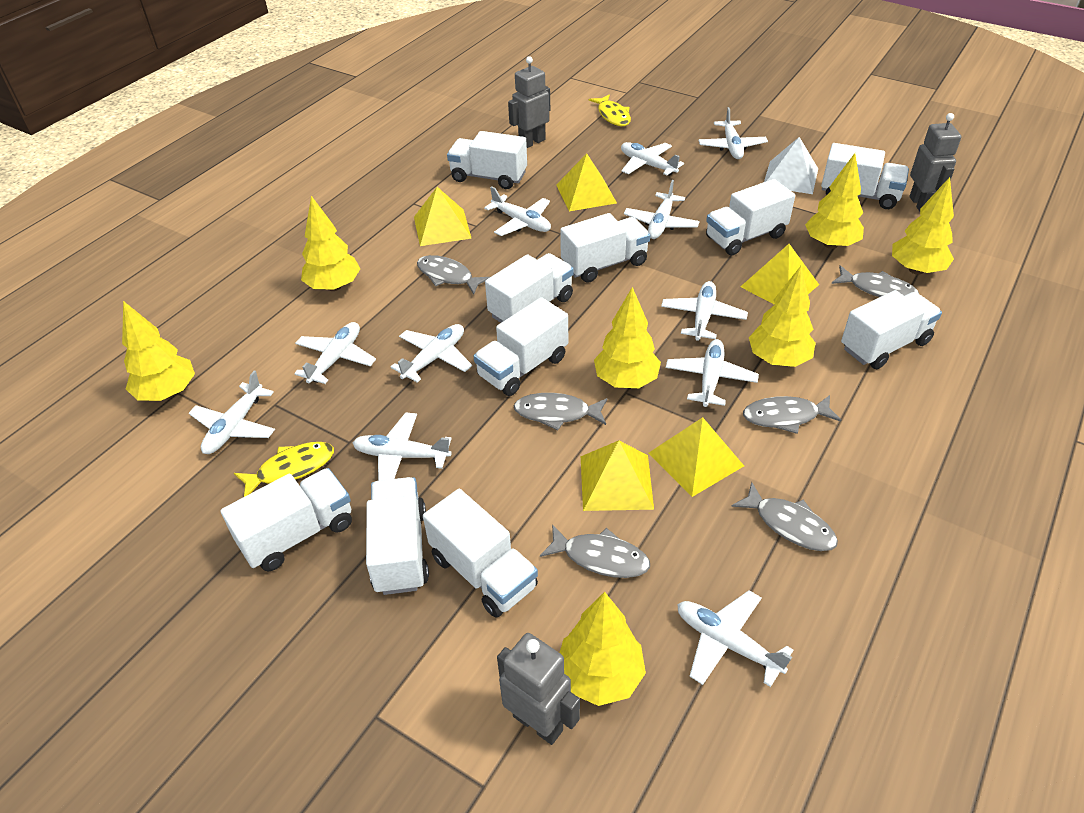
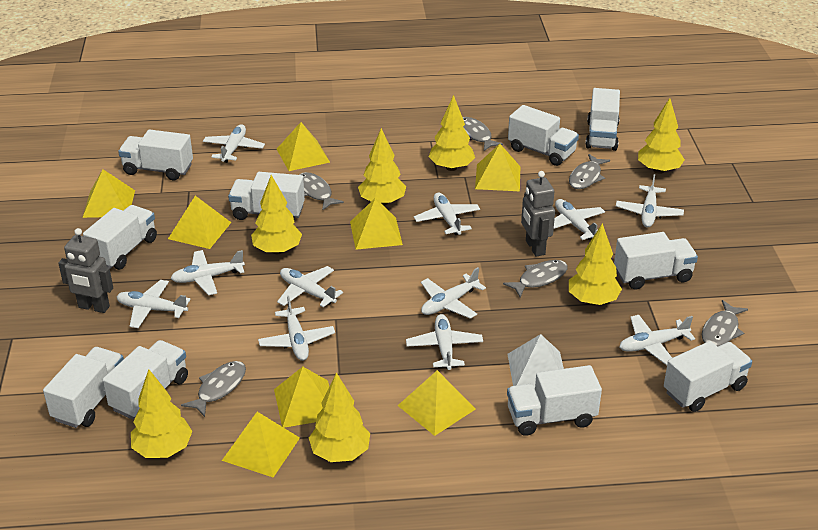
grey robot: [497,633,580,745] [508,56,550,148] [910,113,961,212] = 3 -> [58,228,113,313] [521,171,555,256] = 2
yellow fish: [234,442,334,497] [589,94,631,126] = 2 -> none = 0
yellow pyramid: [414,187,472,246] [556,154,617,211] [581,441,654,511] [649,417,744,497] [740,244,819,305] = 5 -> [82,169,135,218] [168,196,231,249] [222,412,300,478] [274,367,329,428] [277,122,330,171] [350,198,403,250] [397,370,475,436] [475,144,520,191] = 8

